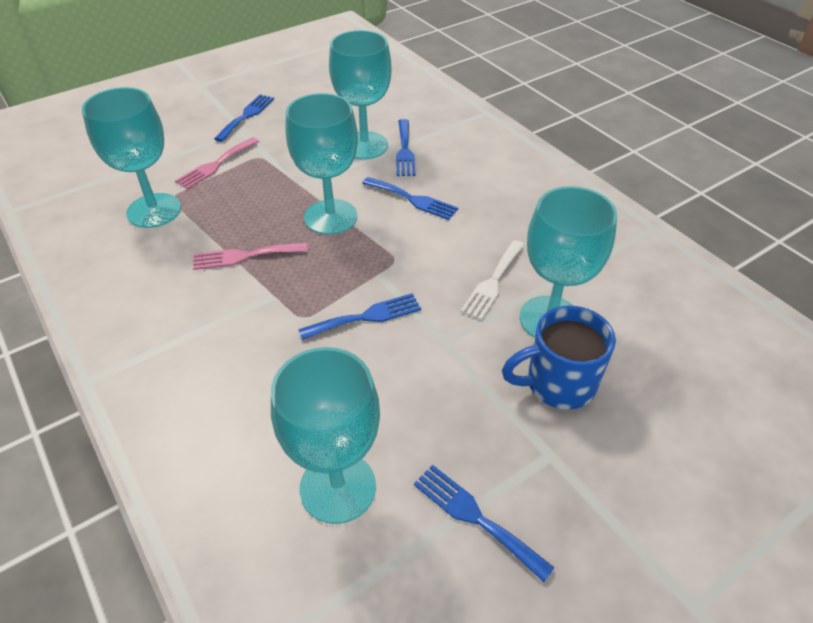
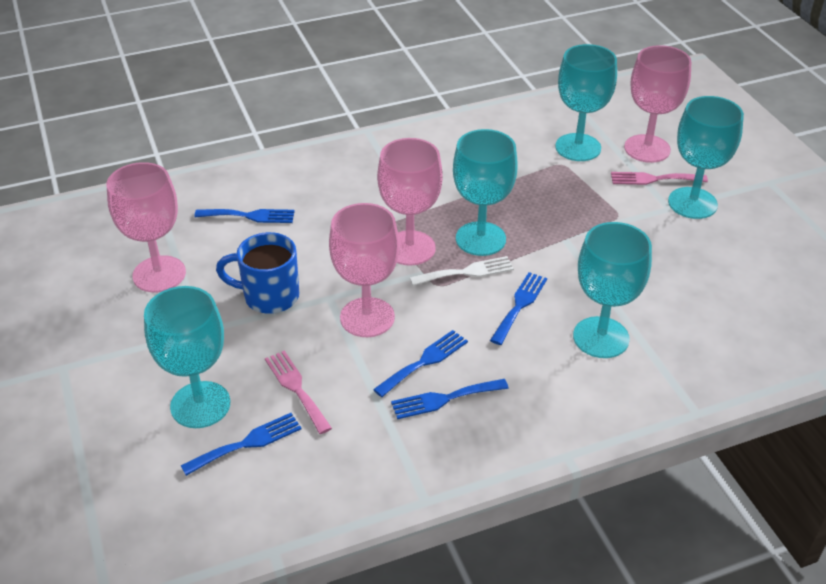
pink goblet: none = 0 -> [106,162,186,293] [329,203,400,337] [377,138,443,266] [624,45,691,163] = 4

